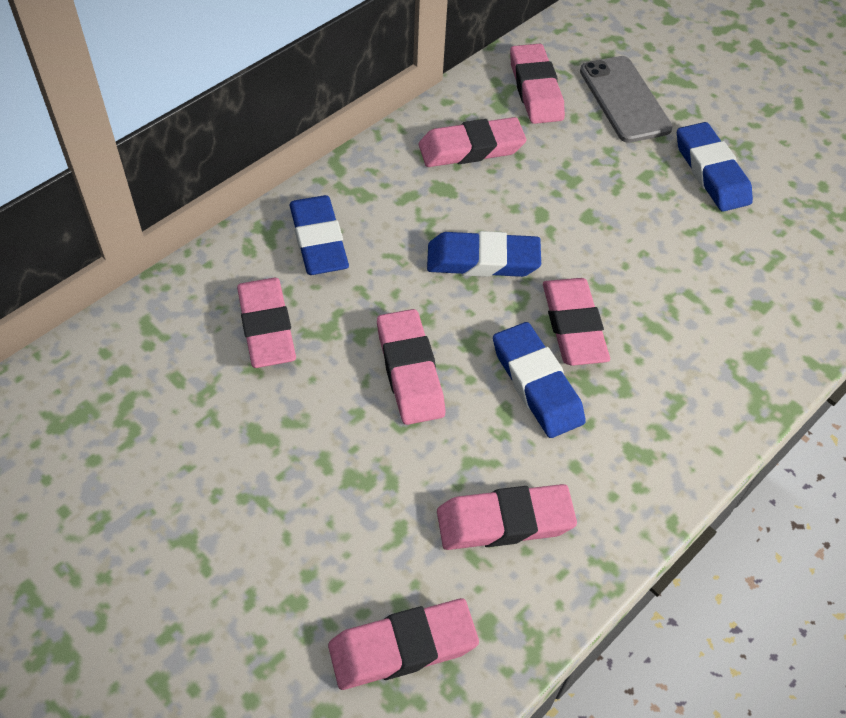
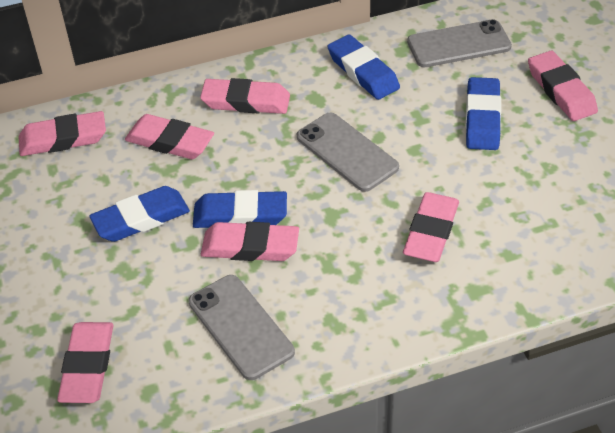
grey phone: [580,56,673,143] = 1 -> [188,275,295,380] [297,112,399,192] [407,19,512,67] = 3

